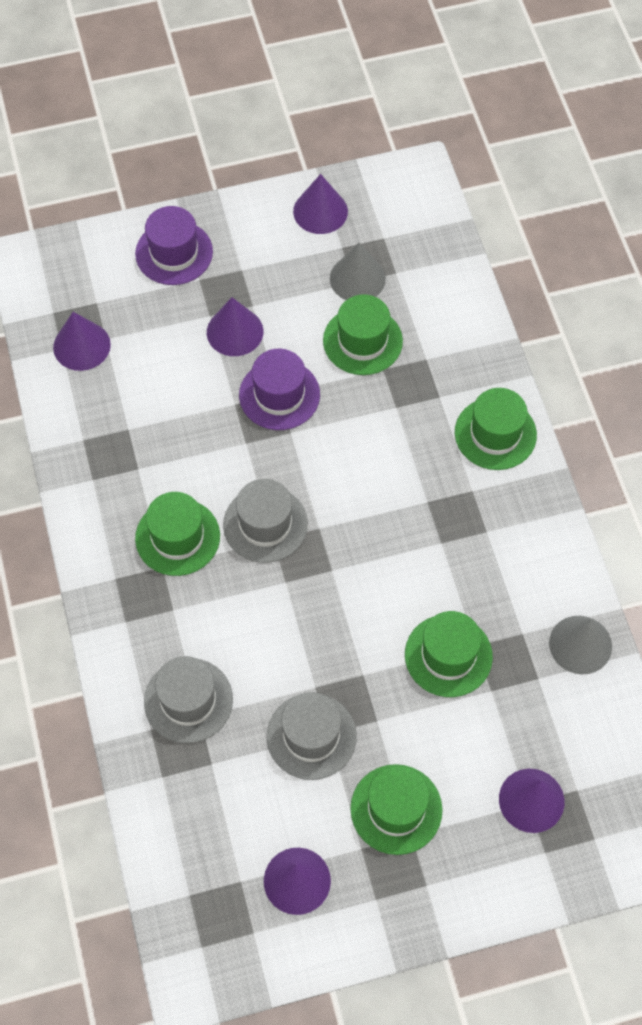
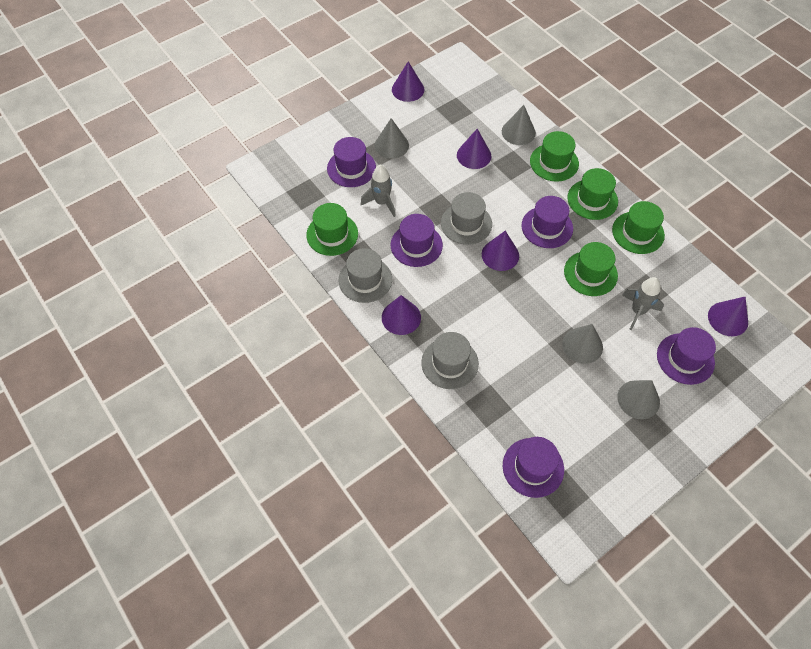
grey cone: [330,243,386,300] [549,616,612,674] = 2 -> [375,118,409,159] [502,105,536,145] [562,324,603,364] [617,380,660,419] = 4
grey rocket: none = 0 -> [361,164,396,217] [622,277,664,330] = 2
purple hat: [135,206,213,285] [239,349,320,430] = 2 -> [327,137,376,187] [391,214,443,267] [503,437,564,498] [521,196,573,248] [657,327,716,385] = 5

